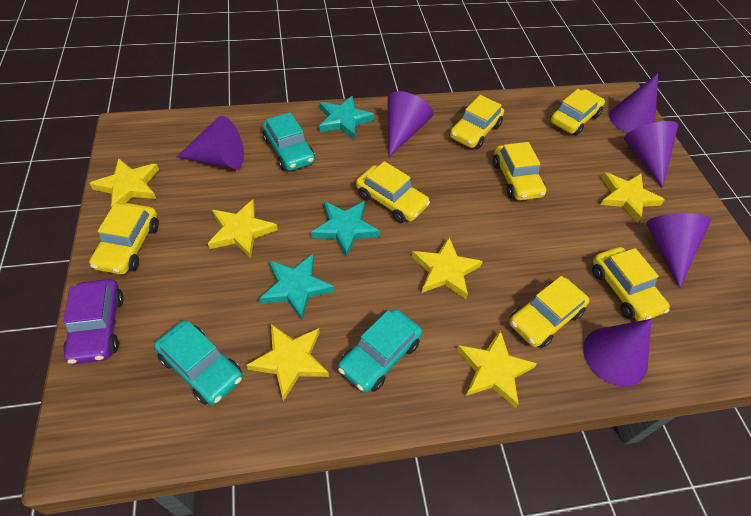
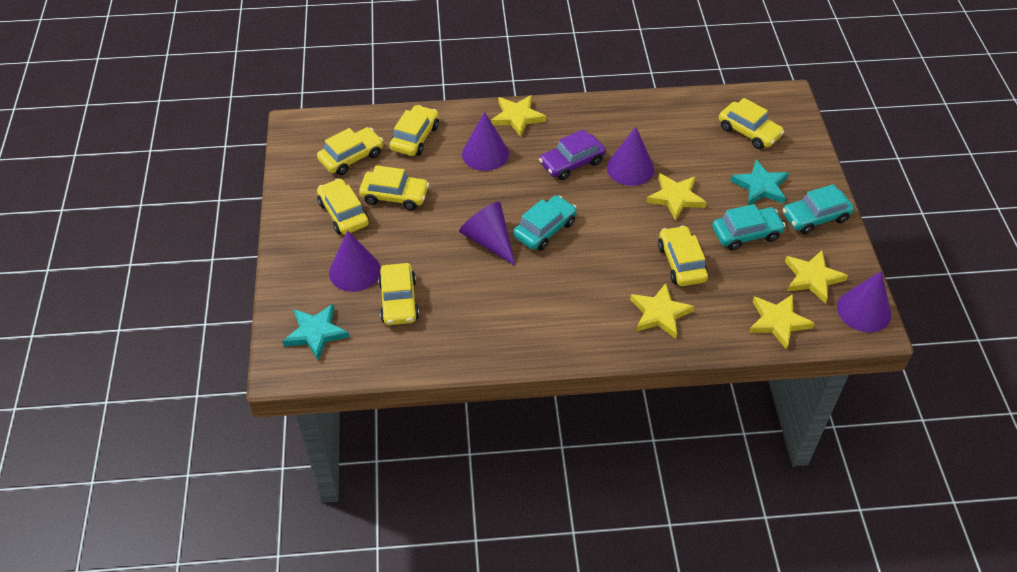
purple cone: [177,116,244,169] [387,91,433,157] [583,319,652,387] [609,73,658,133] [624,121,678,188] [646,213,711,288] = 6 -> [329,231,381,292] [459,201,516,266] [462,112,509,171] [607,127,654,186] [837,271,891,333] = 5
turquoise star: [259,254,334,320] [311,201,380,257] [319,96,374,139] = 3 -> [282,304,349,360] [730,160,789,205] = 2
yellow star: [89,158,159,207] [208,200,278,258] [246,324,329,401] [412,237,483,299] [457,330,537,408] [600,173,664,223] = 6 -> [491,95,546,137] [630,283,695,339] [646,173,707,221] [749,294,815,350] [785,250,848,304] = 5

